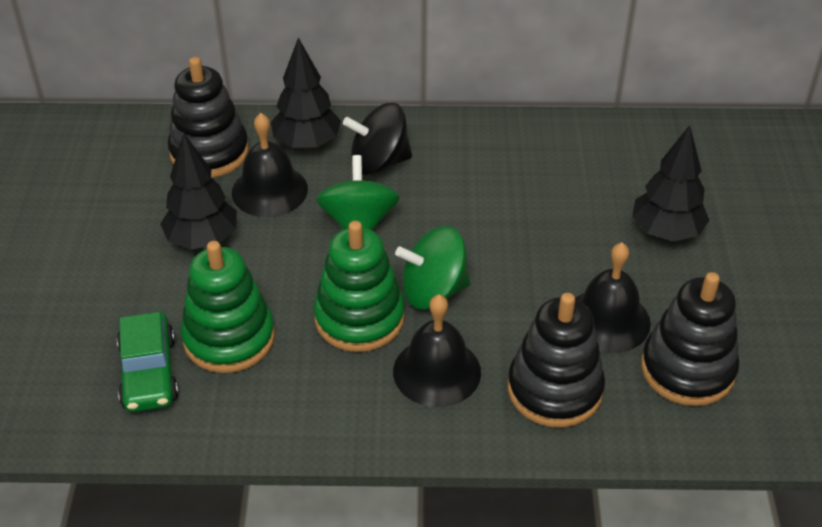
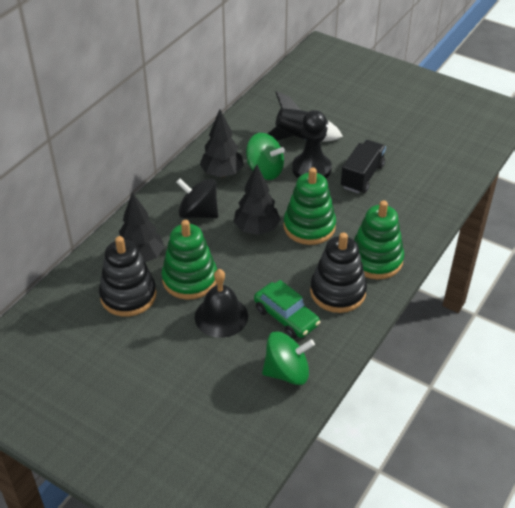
black bell: [232,113,308,217] [393,294,481,407] [575,242,651,353] = 3 -> [195,269,248,338] = 1
black pawn: none = 0 -> [292,110,332,178] = 1
black rocket: none = 0 -> [267,91,343,142] = 1
black stacking toy: [168,57,249,178] [508,293,605,428] [641,272,740,406] = 3 -> [99,236,157,317] [310,232,367,313] = 2
black truck: none = 0 -> [341,140,386,193] = 1
green stacking toy: [181,241,275,373] [314,221,405,352] = 2 -> [162,220,217,300] [284,167,336,245] [354,200,404,279] = 3

